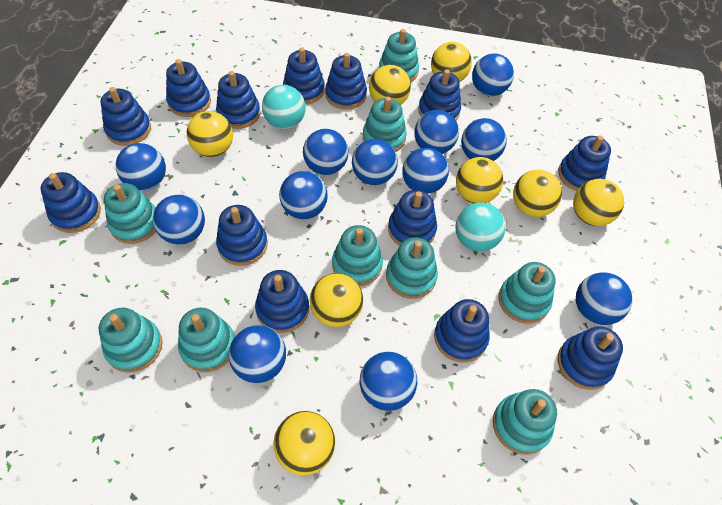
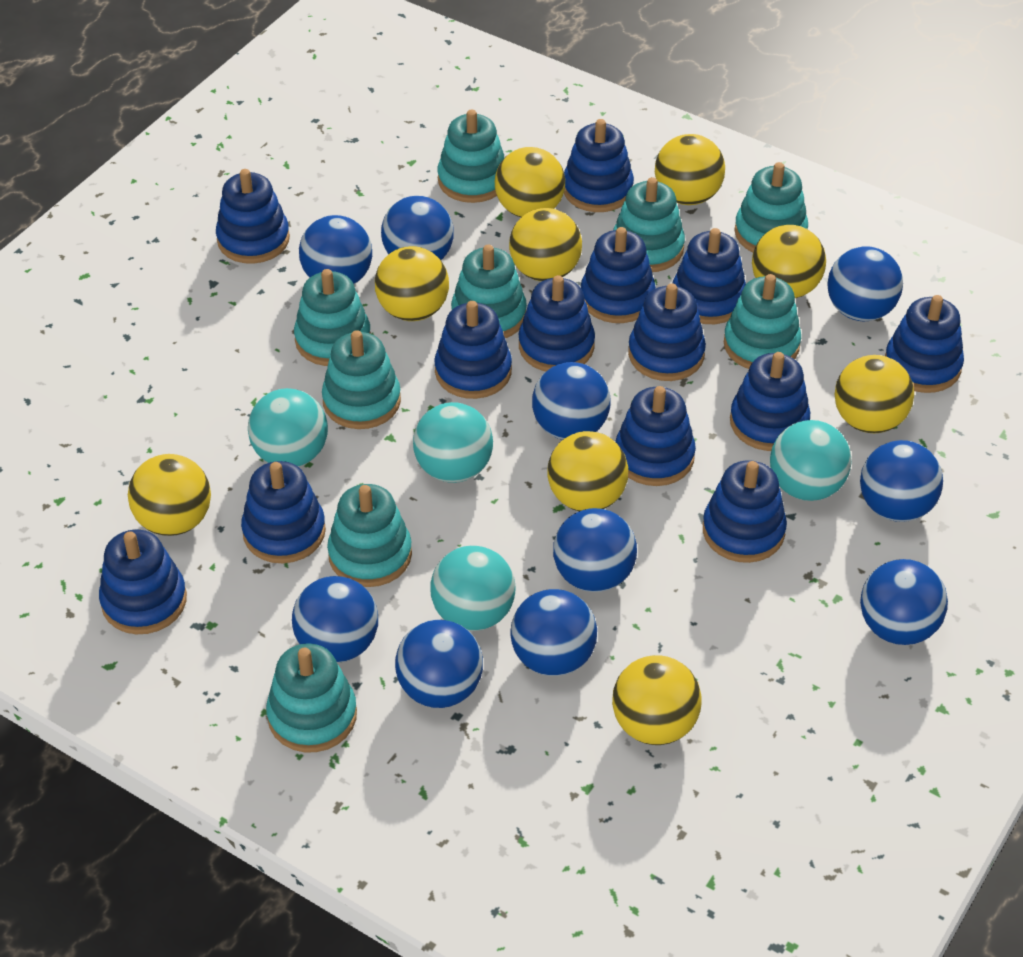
blue ball: [116,143,166,191] [153,195,205,245] [229,325,286,383] [279,171,328,219] [303,129,348,175] [352,139,398,185] [360,352,417,411] [402,147,449,194] [414,110,459,154] [461,118,507,161] [472,54,514,96] [576,272,632,325] = 12 -> [292,576,378,663] [299,215,372,284] [381,196,454,260] [395,620,483,708] [511,589,597,676] [532,362,611,440] [553,508,637,592] [827,246,903,321] [860,440,943,522] [860,559,948,645] = 10
turquoise ball: [262,85,306,129] [456,202,506,252] = 2 -> [248,388,328,467] [413,402,493,483] [430,546,515,631] [770,420,852,501] = 4
yellow ball: [186,111,233,157] [274,411,335,476] [310,273,363,327] [369,65,411,105] [431,42,472,82] [456,157,503,203] [513,170,562,217] [573,179,624,226] = 8 -> [128,454,211,536] [375,246,449,321] [495,147,565,217] [509,208,582,281] [547,431,628,511] [612,655,702,745] [655,134,725,205] [752,225,826,298] [834,355,914,433] = 9

